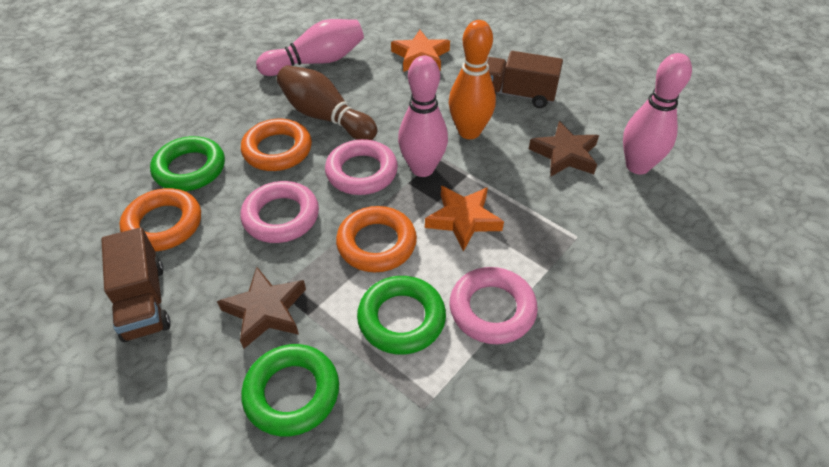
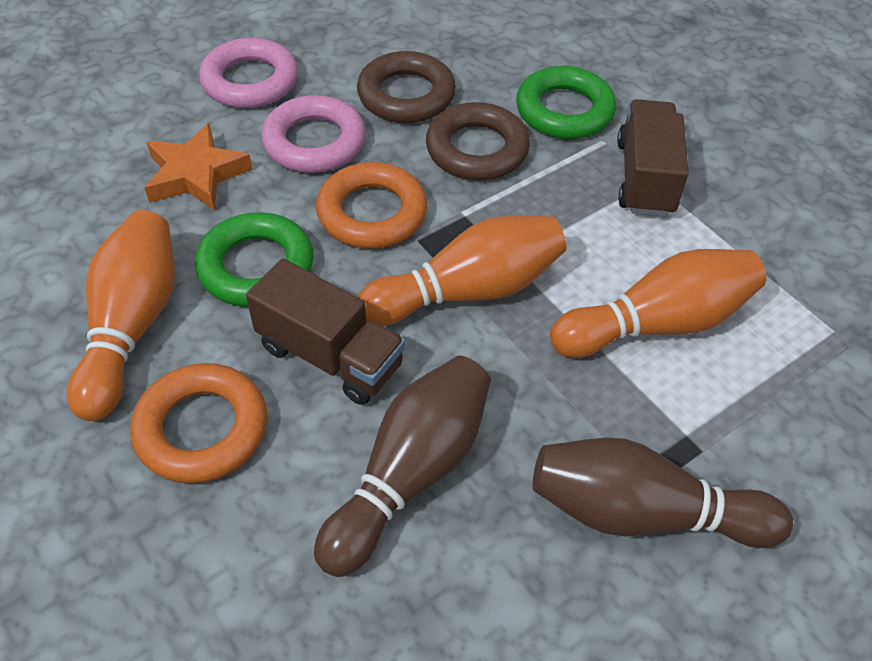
brown bowling pin: [277,65,377,140] = 1 -> [314,356,491,577] [532,437,793,548] = 2
brown ring: none = 0 -> [357,51,456,123] [426,102,530,180] = 2
brown star: [217,267,306,349] [529,121,599,177] = 2 -> none = 0
green ring: [150,136,225,191] [241,344,339,437] [357,276,446,355] = 3 -> [195,212,313,307] [516,66,616,139] = 2
orange bowling pin: [449,20,496,139] = 1 -> [67,210,175,421] [357,216,566,326] [550,249,766,358] = 3
orange ring: [119,188,201,252] [241,119,312,171] [336,206,417,272] = 3 -> [130,363,267,484] [316,162,427,249] = 2
orange star: [391,30,450,72] [425,186,504,252] = 2 -> [144,123,253,211] = 1
pink bowling pin: [256,19,364,76] [398,55,448,177] [623,53,692,174] = 3 -> none = 0
pink ring: [241,181,319,243] [325,139,398,195] [449,267,538,344] = 3 -> [199,38,298,108] [261,95,366,173] = 2

